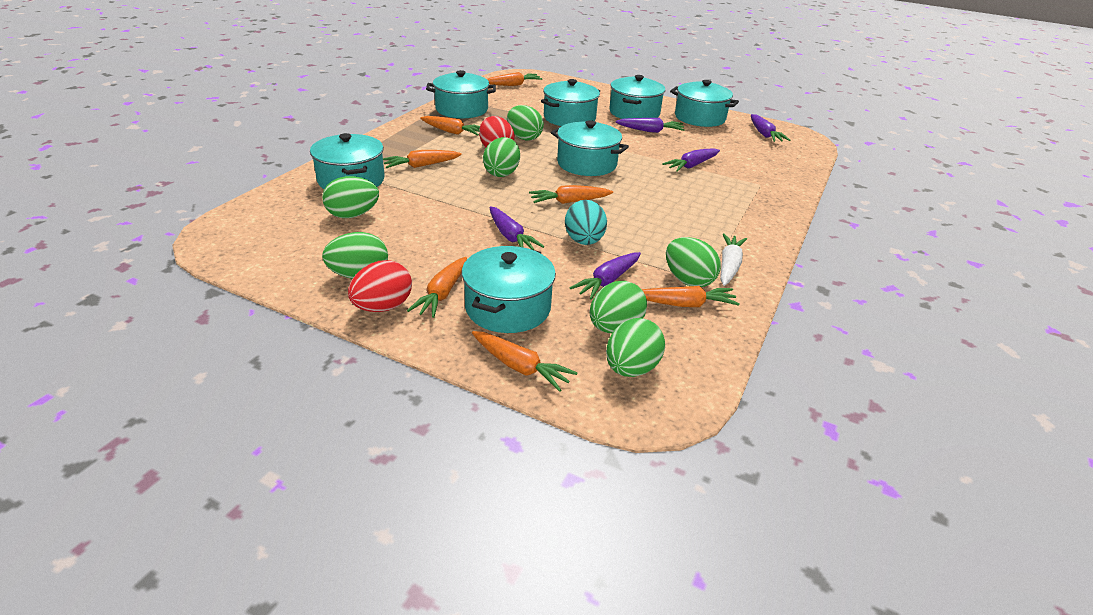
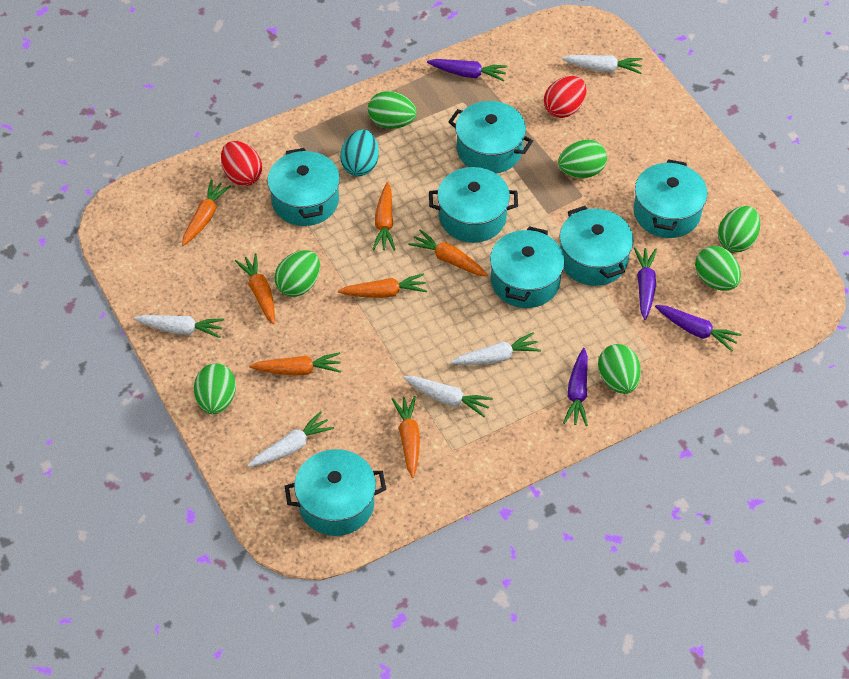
purple carrot: [489,206,544,250] [570,252,641,300] [616,118,685,133] [662,148,720,172] [751,114,790,142] = 5 -> [427,59,508,81] [563,348,588,426] [634,247,657,320] [655,305,741,351] = 4
white carrot: [720,233,747,286] = 1 -> [134,315,224,338] [248,411,334,467] [403,376,493,417] [451,332,541,365] [562,55,642,74] = 5

